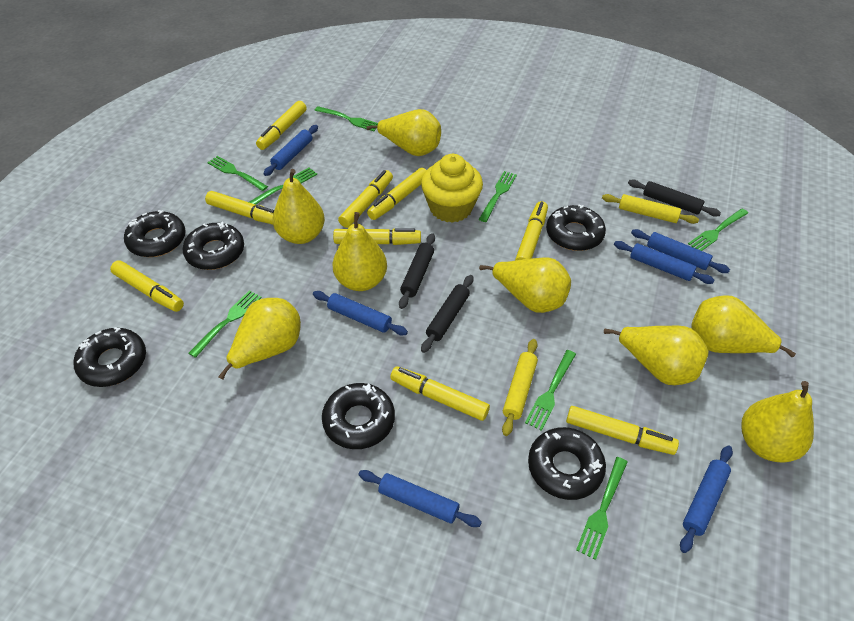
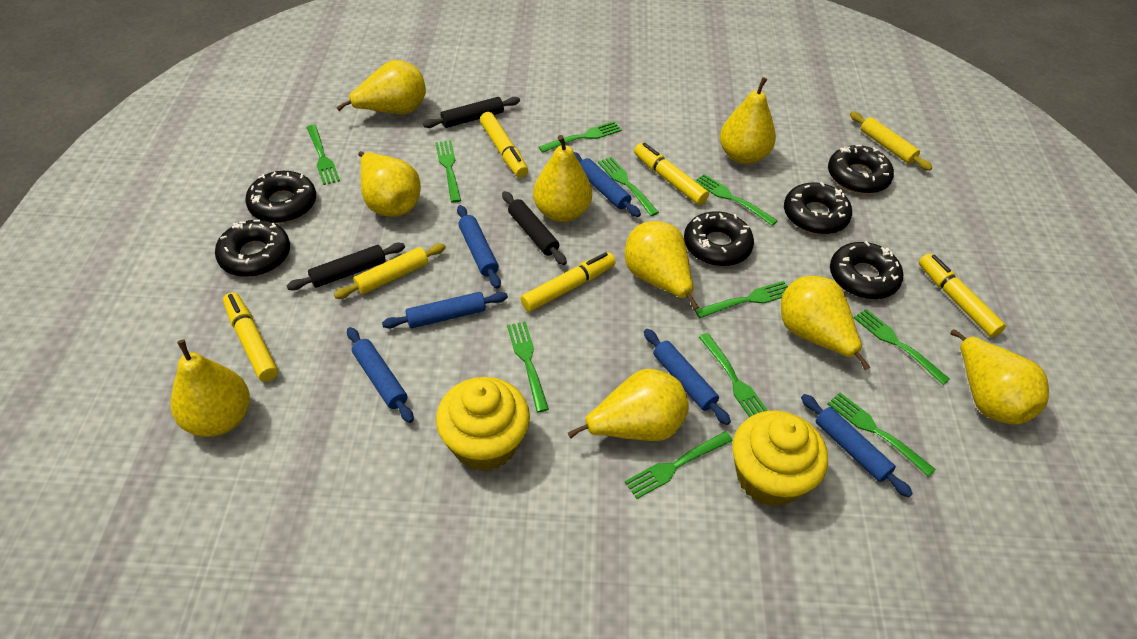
green fork: [189,291,262,358] [207,156,268,191] [249,168,317,205] [314,106,378,131] [479,171,517,222] [525,350,576,431] [576,457,627,560] [688,209,748,251] = 8 -> [306,125,340,185] [435,140,461,203] [507,321,549,412] [539,121,622,153] [598,157,659,216] [625,431,733,499] [695,174,778,226] [695,281,788,318] [699,333,768,417] [828,393,936,477] [854,309,950,385] = 11
yellow cupcake: [421,154,483,223] = 1 -> [436,377,530,471] [732,410,828,507] = 2
yellow marker: [110,260,184,312] [205,191,274,225] [256,101,307,150] [333,228,421,245] [338,170,393,228] [367,168,426,220] [390,366,490,421] [515,201,548,261] [566,406,679,455] = 9 -> [223,292,278,382] [480,112,528,178] [521,252,616,312] [634,143,709,205] [919,254,1006,337] = 5
yellow pear: [218,298,301,380] [273,169,325,244] [332,212,387,291] [366,109,441,156] [479,258,571,313] [604,326,709,385] [691,295,796,357] [741,381,814,463] = 8 -> [171,339,250,437] [336,60,426,114] [358,151,421,217] [533,135,592,222] [568,369,689,441] [625,221,699,310] [720,77,776,164] [781,276,870,370] [950,329,1049,425] = 9

